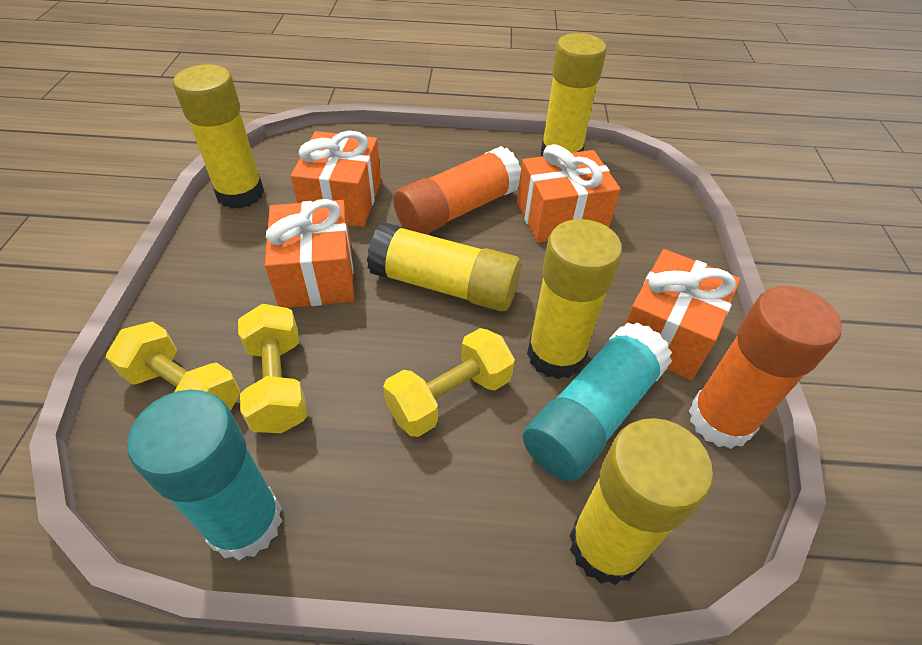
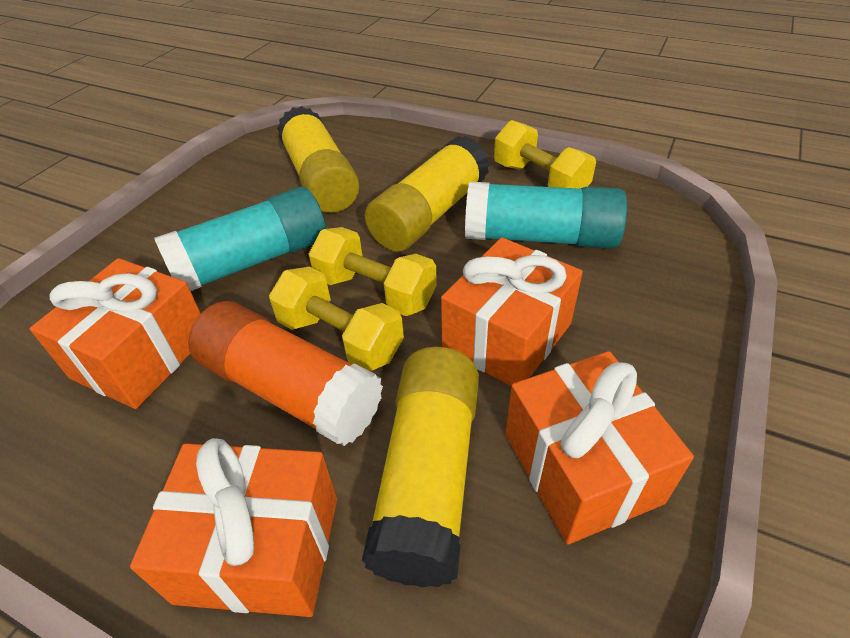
orange glue stick: [393,146,521,234] [689,286,842,449] = 2 -> [188,301,383,446] = 1
yellow glue stick: [173,64,264,209] [367,222,521,312] [527,219,622,379] [541,33,607,156] [570,418,713,585] = 5 -> [277,106,359,213] [362,347,479,587] [365,136,490,252] = 3

